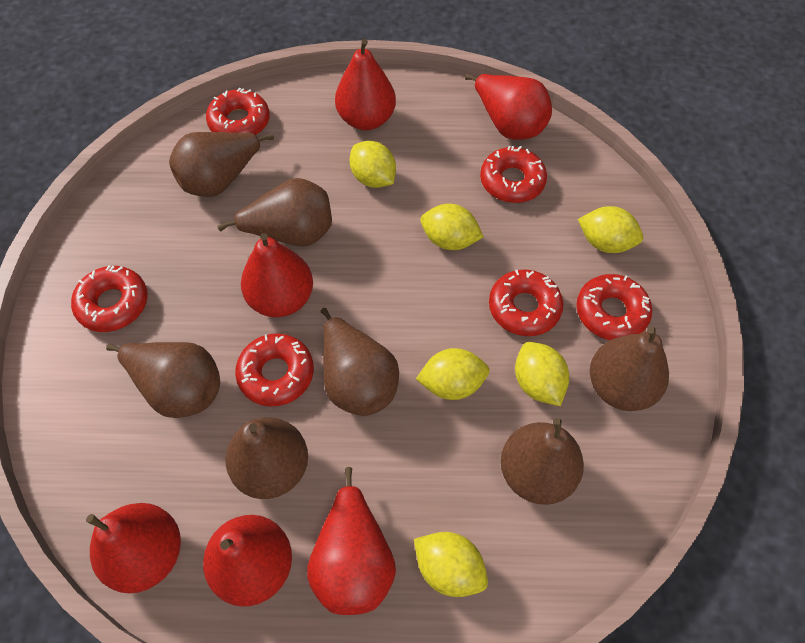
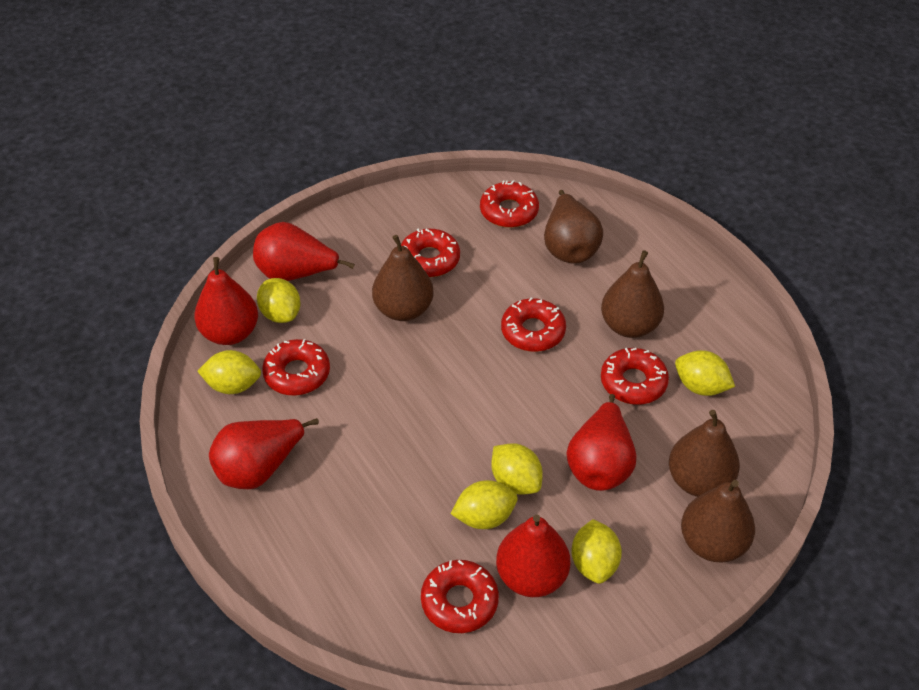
brown pear: [106,342,220,418] [169,132,274,197] [217,178,332,247] [226,417,308,499] [321,308,399,416] [501,418,584,505] [590,326,669,411] = 7 -> [372,235,434,321] [544,190,603,264] [601,250,664,338] [669,410,740,497] [681,480,755,563] = 5
red pear: [86,503,181,593] [203,515,292,607] [241,233,313,317] [307,467,396,615] [335,39,396,130] [465,74,552,140] = 6 -> [194,257,258,345] [209,418,319,489] [253,222,355,281] [496,515,570,597] [567,394,636,491] = 5

